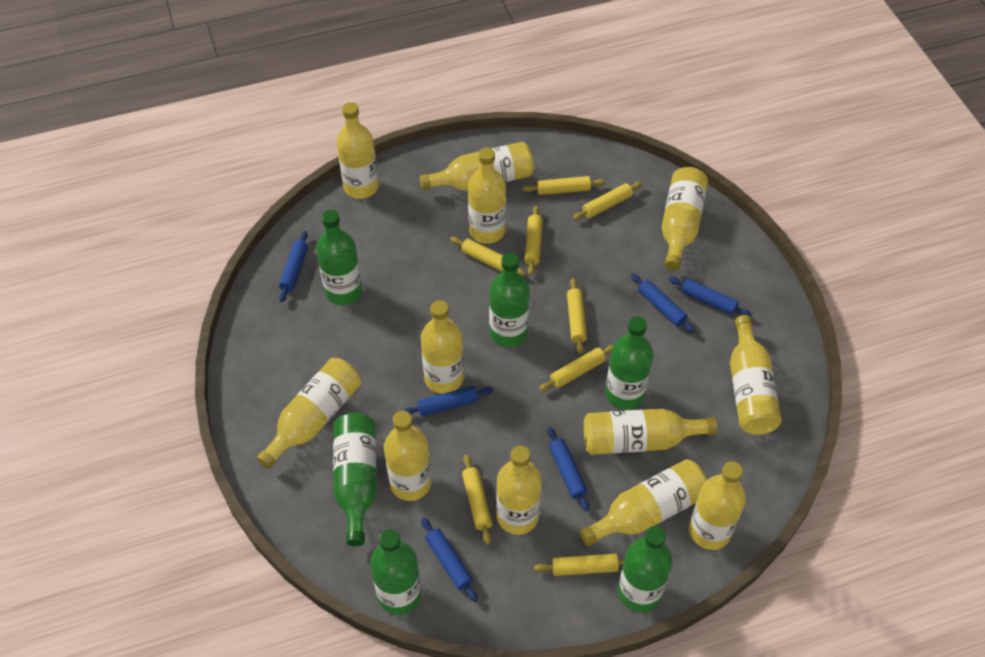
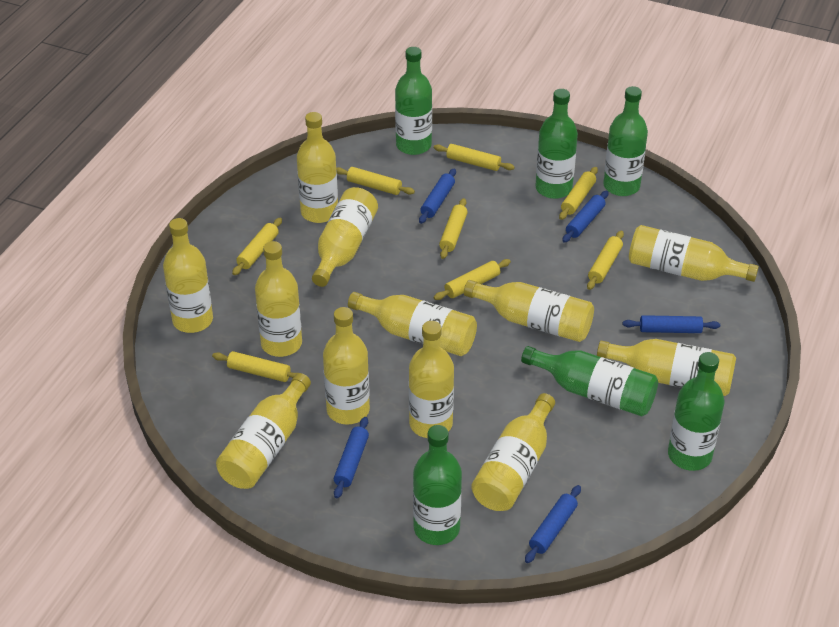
blue rolling pin: [279,231,308,302] [403,386,494,416] [421,518,478,602] [548,427,589,512] [631,274,695,333] [669,277,752,317] = 6 -> [334,417,369,499] [419,168,456,224] [525,485,581,563] [562,191,608,243] [623,315,720,333] = 5

